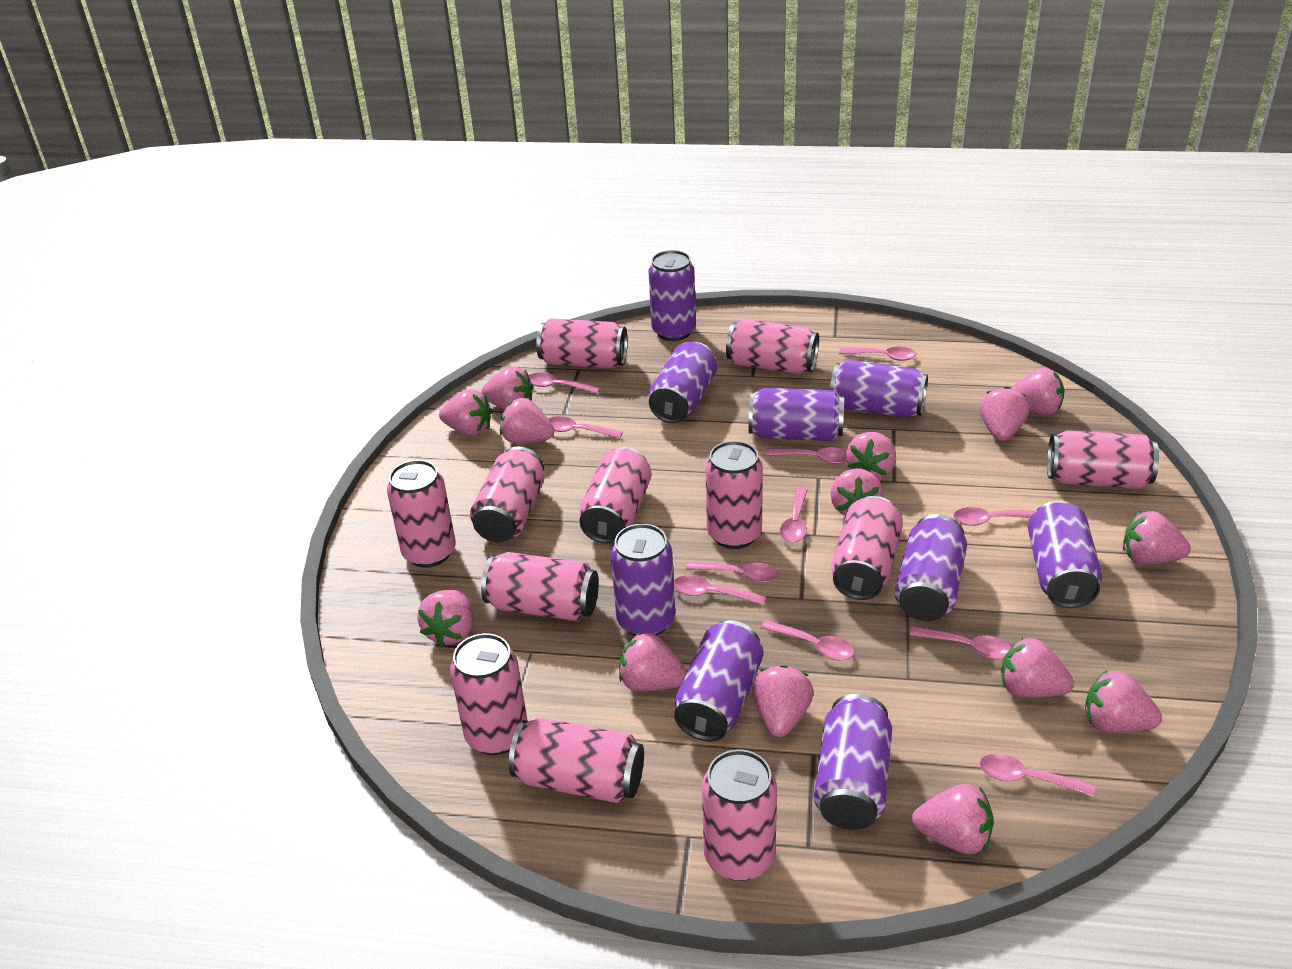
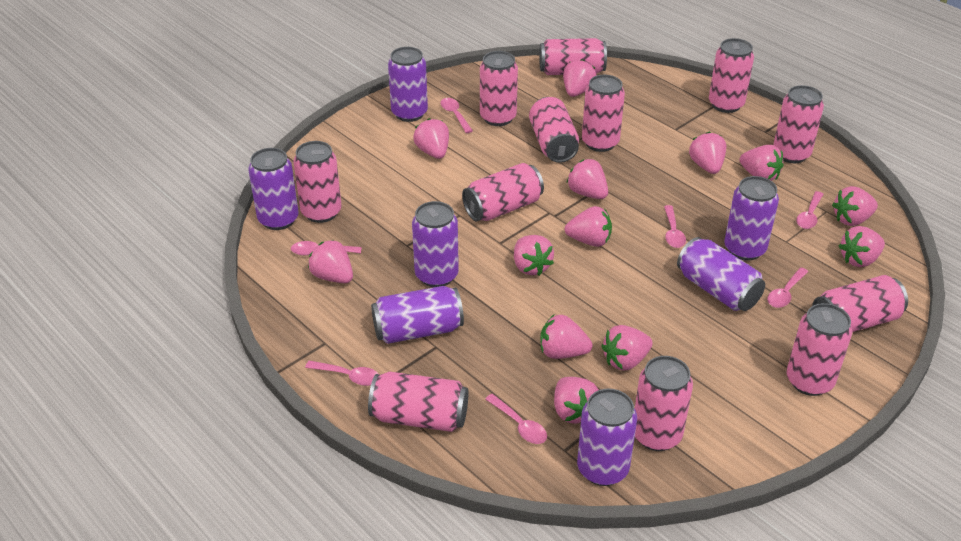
pink spoon: [529,372,601,394] [548,416,623,438] [674,575,766,605] [686,561,779,583] [761,620,854,660] [766,447,847,464] [780,487,808,543] [839,347,917,361] [910,627,1011,659] [953,507,1035,526] [979,754,1095,797] = 11 -> [291,241,362,256] [305,361,378,386] [440,98,473,133] [485,394,547,444] [664,205,686,248] [767,267,808,308] [796,191,823,229] = 7
pink strawberry: [417,590,473,647] [439,389,492,436] [481,366,533,409] [500,398,554,444] [619,632,687,691] [752,665,814,737] [831,468,883,516] [846,432,896,479] [912,784,994,854] [980,387,1029,441] [1001,637,1074,698] [1011,368,1065,415] [1085,670,1162,733] [1123,511,1191,565] = 14 -> [308,240,353,283] [413,118,449,159] [514,235,554,276] [540,315,592,359] [554,377,599,424] [563,59,597,97] [565,206,612,247] [567,159,608,199] [601,325,653,371] [689,132,726,174] [740,145,783,181] [832,186,878,226] [839,226,885,267] = 13
purple can: [611,524,675,636] [648,250,696,341] [649,342,717,423] [674,620,764,742] [749,388,844,441] [814,694,892,830] [830,359,928,418] [895,514,967,621] [1028,501,1102,608] = 9 -> [248,148,299,230] [371,286,464,344] [388,47,428,122] [412,201,459,287] [577,389,637,486] [677,237,765,311] [724,176,779,261] = 7

